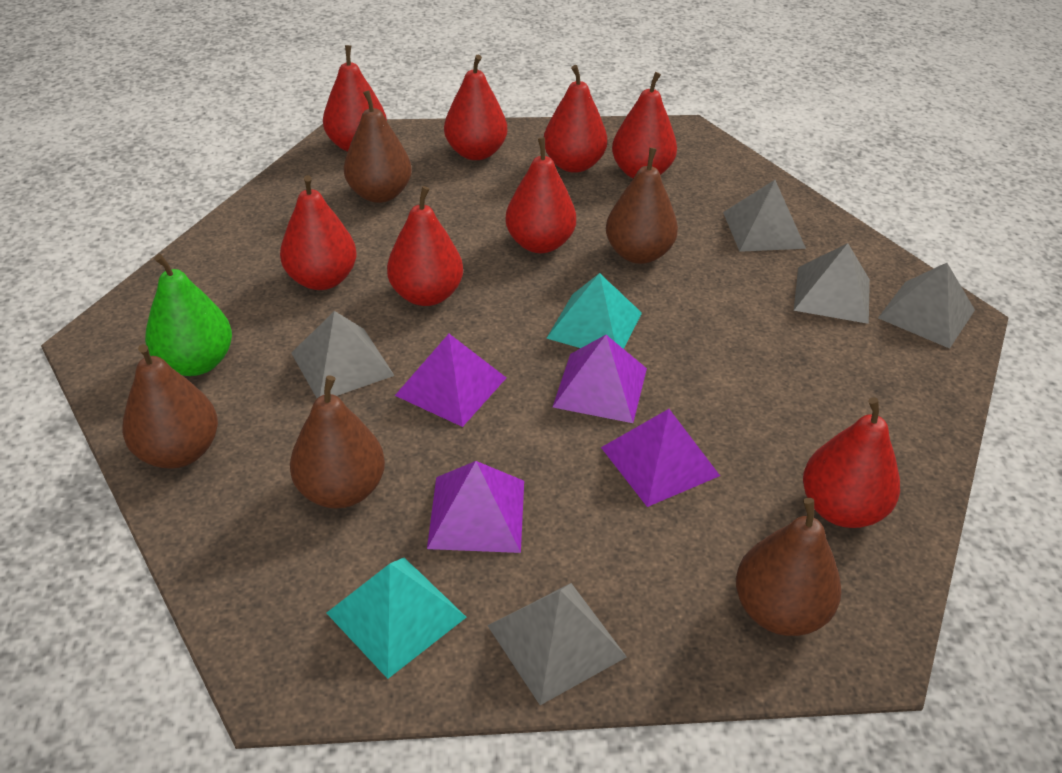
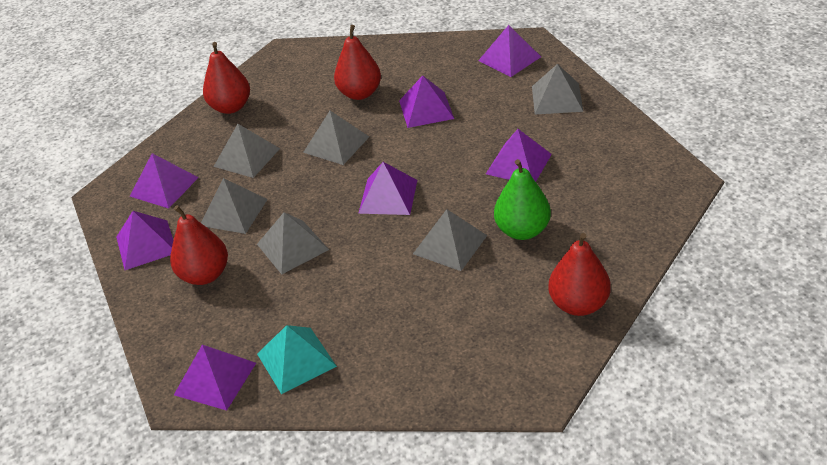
brown pear: [122,344,218,469] [290,375,385,508] [344,90,412,203] [606,148,678,264] [736,498,841,636] = 5 -> none = 0
grey pyramid: [291,311,395,398] [487,583,627,705] [723,180,806,252] [794,243,870,324] [878,263,975,349] = 5 -> [201,178,268,234] [214,124,280,178] [257,212,329,274] [303,111,369,165] [413,209,487,271] [532,64,583,115] = 6
purple pyramid: [395,334,506,427] [427,461,524,553] [553,335,647,423] [601,409,720,507] = 4 -> [116,211,173,270] [130,153,199,209] [174,345,256,411] [358,162,417,215] [399,75,454,128] [478,25,541,77] [486,129,552,182] = 7
red pear: [280,175,357,290] [323,45,387,152] [387,186,463,306] [444,55,507,160] [505,138,576,253] [544,65,607,173] [612,72,677,179] [803,397,900,528] = 8 -> [170,205,228,285] [203,42,250,114] [334,25,381,100] [548,233,611,316] = 4
turquoise pyramid: [327,558,466,679] [546,273,642,349] = 2 -> [257,325,337,394] = 1

